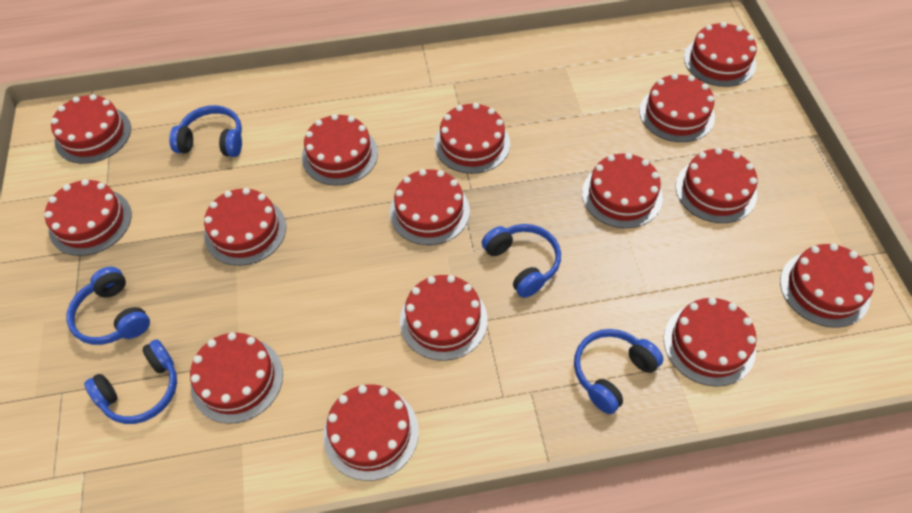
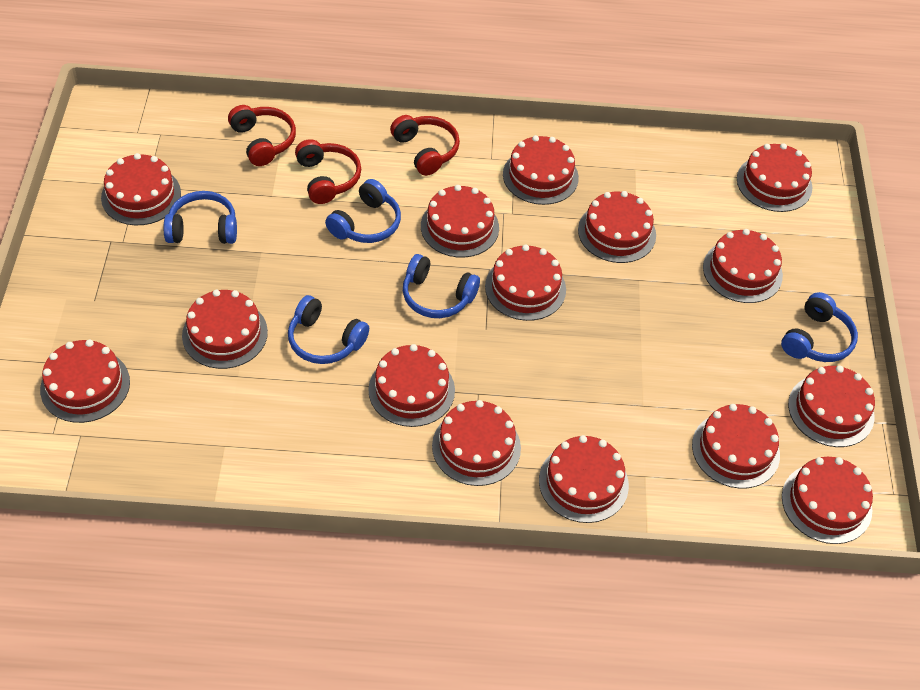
red headphones: none = 0 -> [228,105,296,166] [295,139,361,204] [390,115,460,176] = 3

